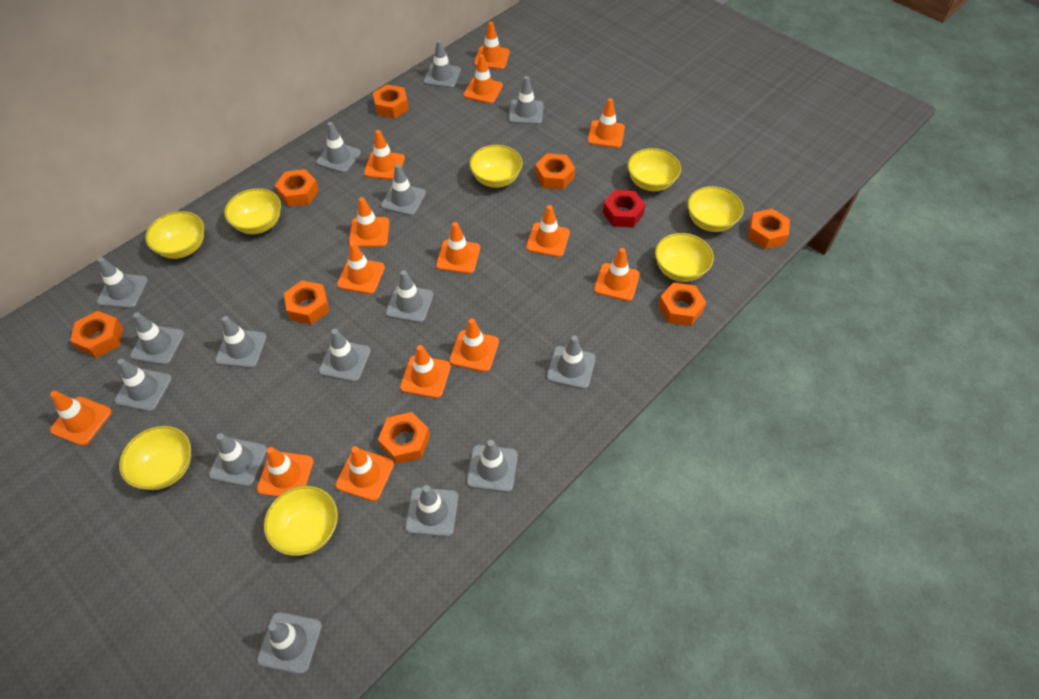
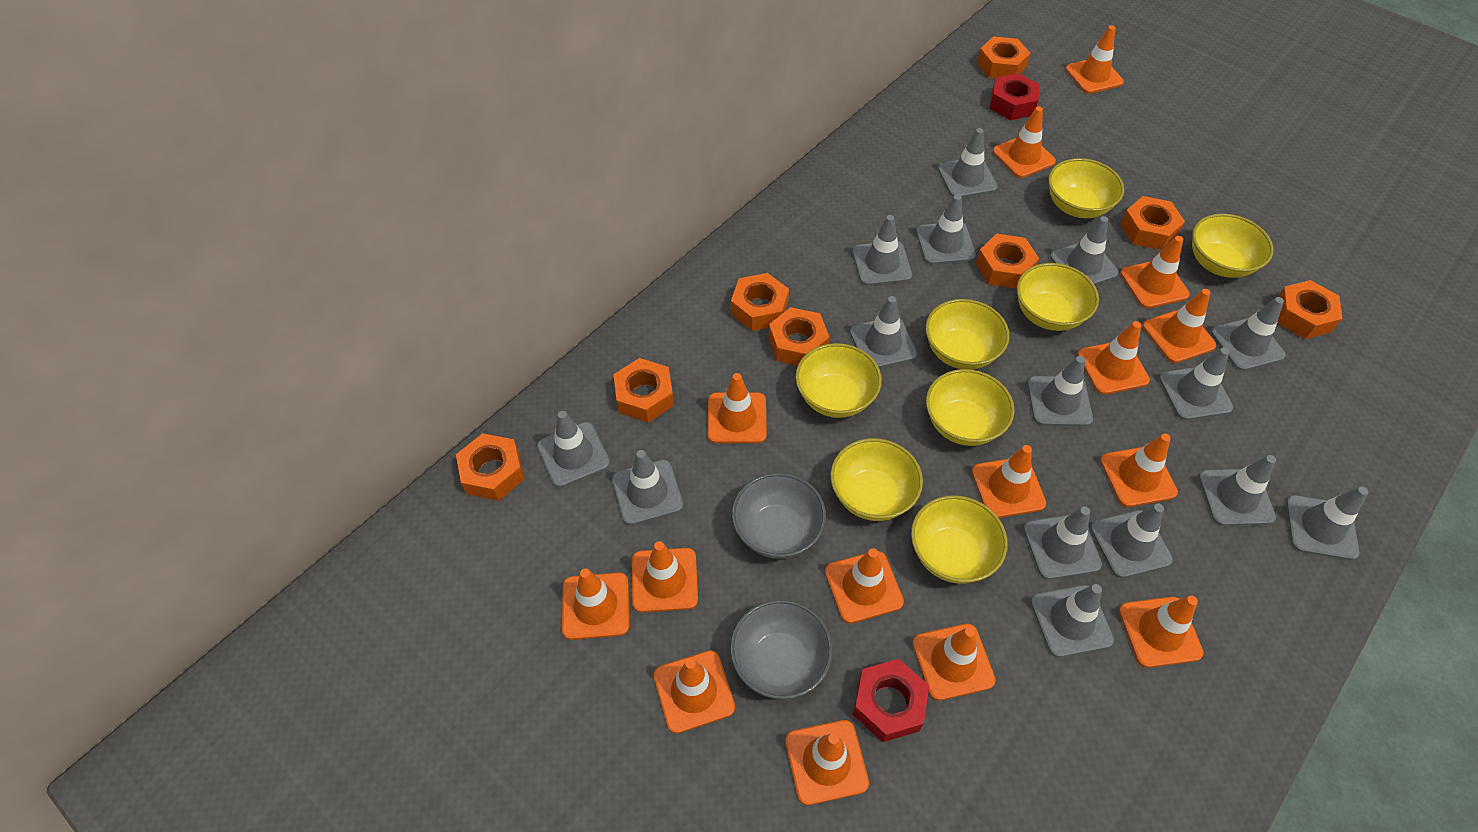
grey bowl: none = 0 -> [730,600,833,699] [732,473,826,559] = 2
orange traffic cone: [50,391,112,446] [257,447,314,497] [336,446,394,501] [337,242,385,294] [349,197,390,247] [364,130,405,180] [400,345,451,398] [436,222,480,274] [450,319,499,372] [463,54,503,104] [474,22,510,69] [526,205,570,257] [588,98,625,148] [594,248,640,301] = 14 -> [562,568,629,640] [632,541,698,612] [654,650,735,733] [708,373,767,443] [785,720,869,805] [825,548,904,623] [913,624,996,701] [972,445,1046,518] [993,107,1056,178] [1066,25,1124,94] [1078,321,1150,395] [1100,434,1178,507] [1119,596,1204,668] [1120,236,1190,308] [1143,289,1216,363] = 15
red nut: [603,190,646,228] = 1 -> [853,659,929,742] [989,73,1040,120] = 2

